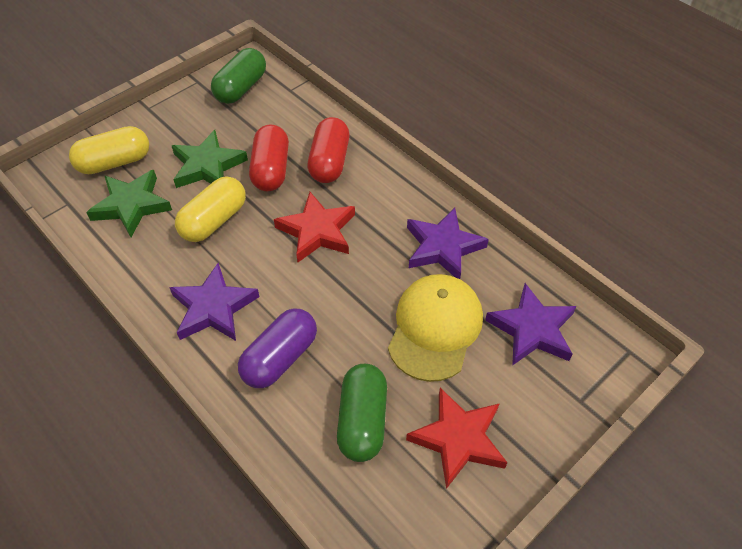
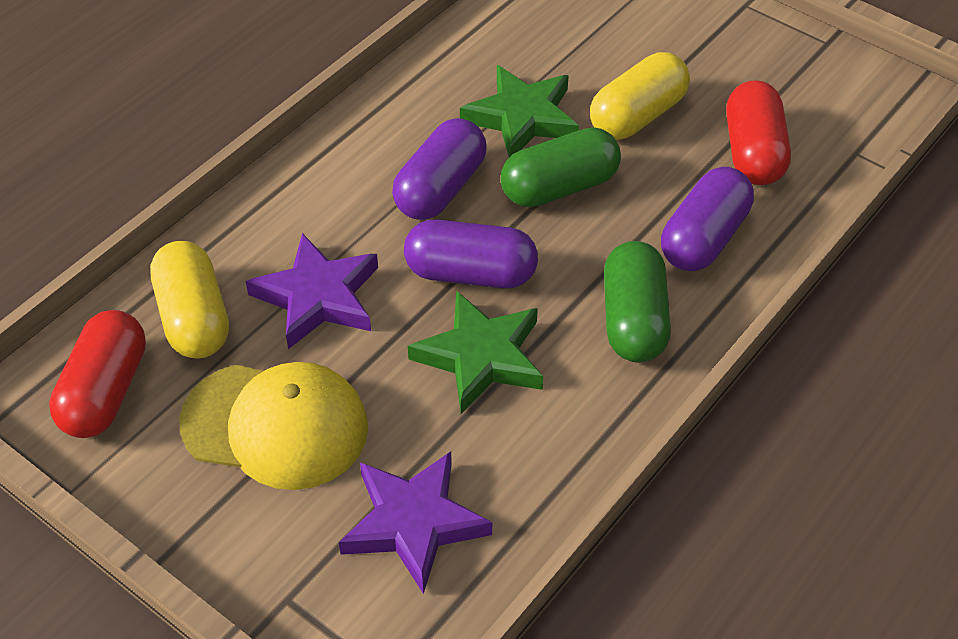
purple capsule: [238,309,317,388] = 1 -> [392,118,487,220] [404,219,538,288] [661,167,754,271] = 3
purple star: [169,263,260,341] [407,208,489,279] [485,283,576,366] = 3 -> [246,233,378,349] [339,451,492,594] = 2
red star: [274,192,355,262] [406,388,507,489] = 2 -> none = 0

